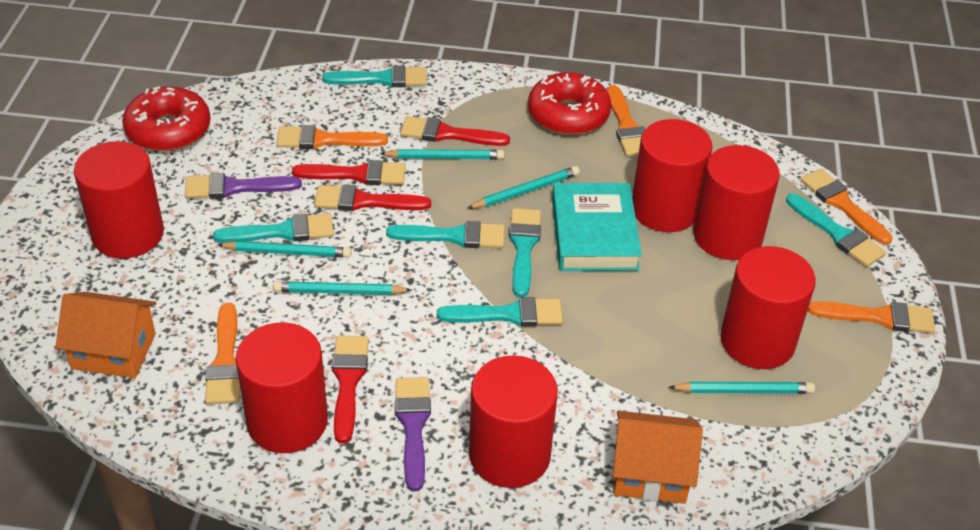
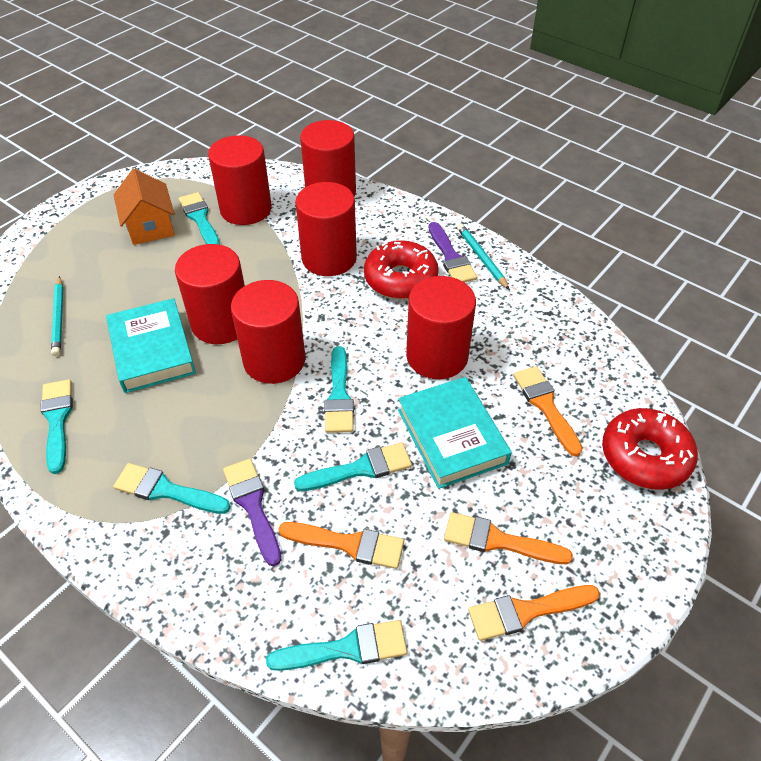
orange brush: [205,303,240,404] [276,125,388,149] [607,85,645,156] [801,168,893,245] [808,301,935,334] = 5 -> [278,522,404,569] [444,512,573,564] [468,585,600,641] [513,366,583,456] = 4
orange house: [55,292,156,378] [613,411,703,504] = 2 -> [114,169,175,245] = 1
red brush: [292,160,406,185] [314,185,431,211] [332,335,369,443] [400,116,510,146] = 4 -> none = 0
turquoise book: [552,183,642,271] = 1 -> [106,298,196,393] [398,377,512,489] = 2
turquoise pencil: [217,241,352,257] [273,281,412,295] [380,149,504,159] [467,166,580,209] [668,382,815,394] = 5 -> [51,276,63,356] [457,224,510,290] = 2

